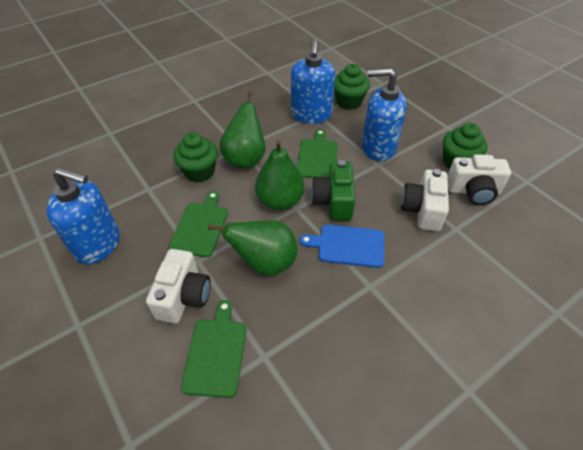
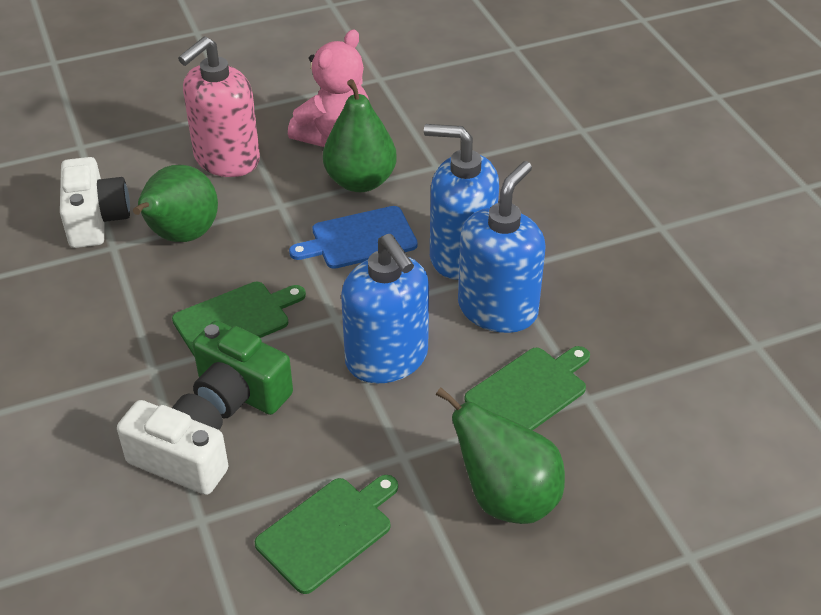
green cupcake: [173,132,218,182] [334,64,370,110] [443,123,487,169] = 3 -> none = 0
pink soap dispenser: none = 0 -> [178,37,260,177] = 1
pink teddy bear: none = 0 -> [288,30,369,147] = 1
white camera: [146,249,211,323] [401,169,449,231] [447,154,511,205] = 3 -> [60,157,130,248] [117,394,229,495] = 2

